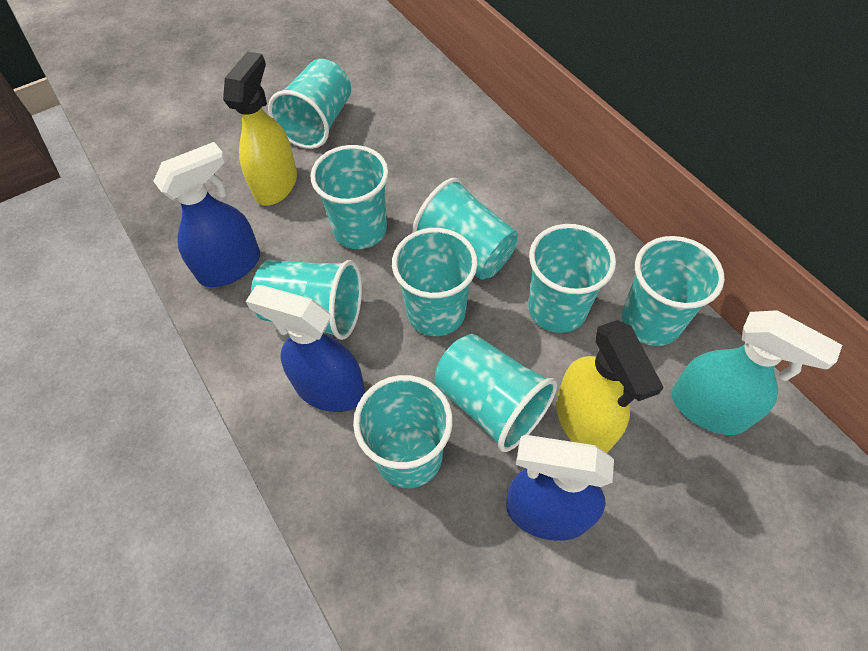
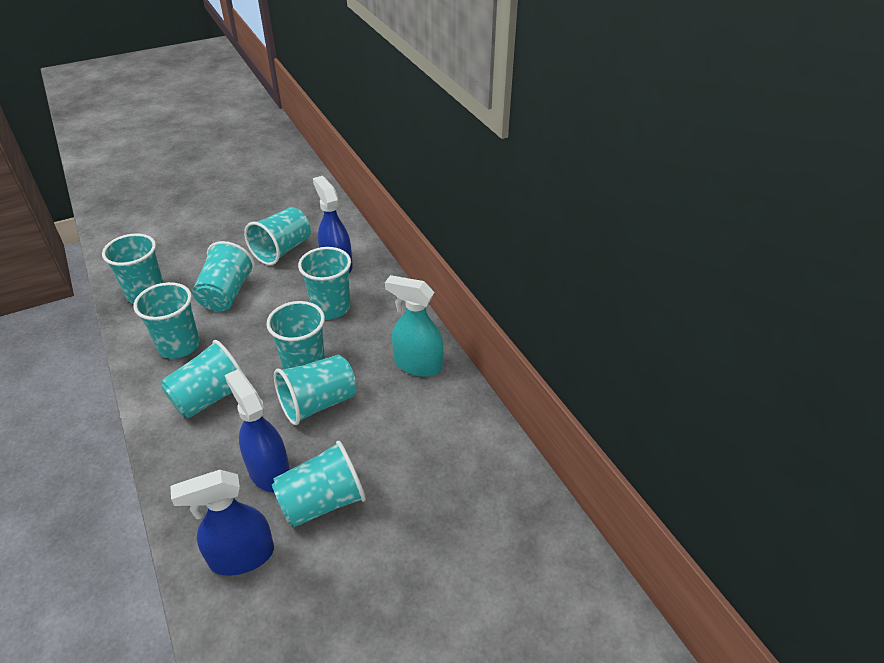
yellow spray bottle: [223,51,297,206] [556,320,664,453] = 2 -> none = 0

